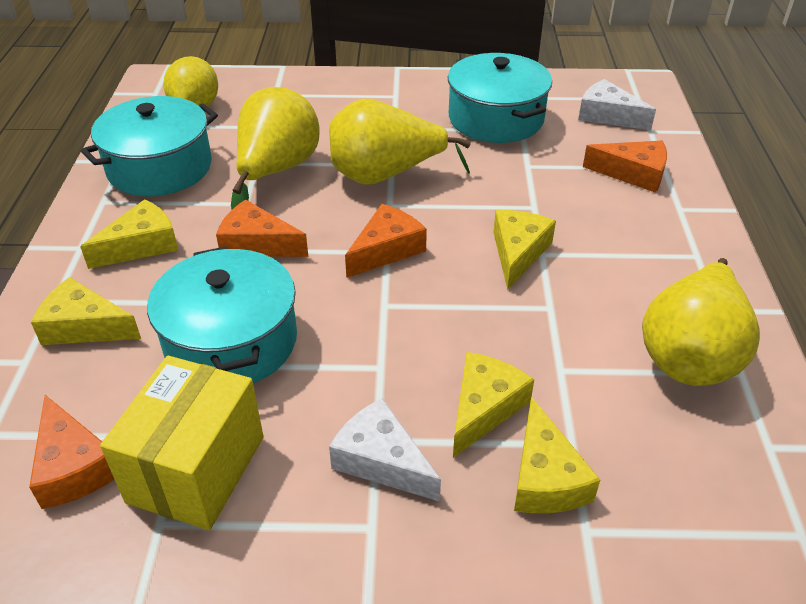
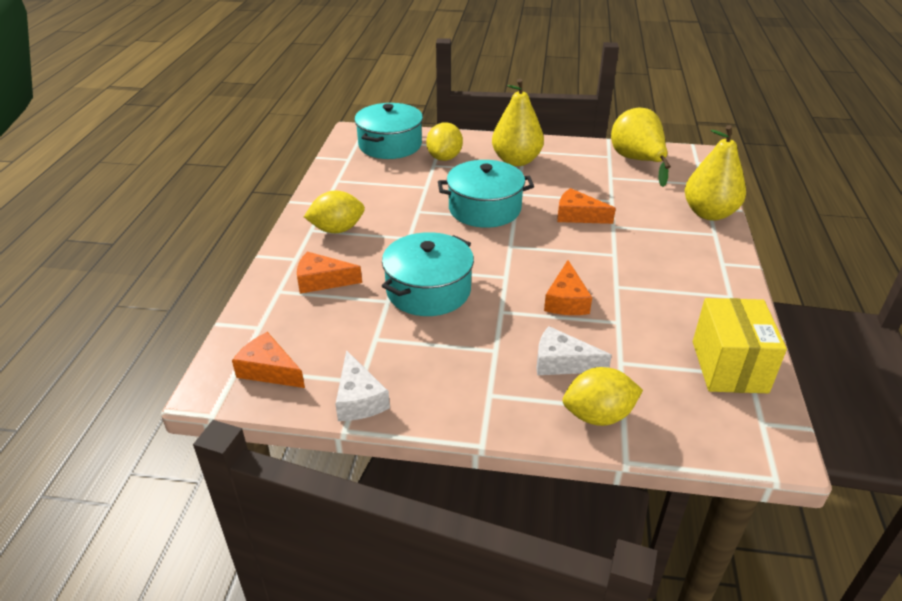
yellow cheese: [31,277,141,345] [80,199,178,269] [453,352,534,458] [493,210,556,290] [514,397,600,513] = 5 -> none = 0
yellow lemon: [163,56,218,107] = 1 -> [304,190,365,233] [426,122,463,161] [563,367,643,426] = 3

